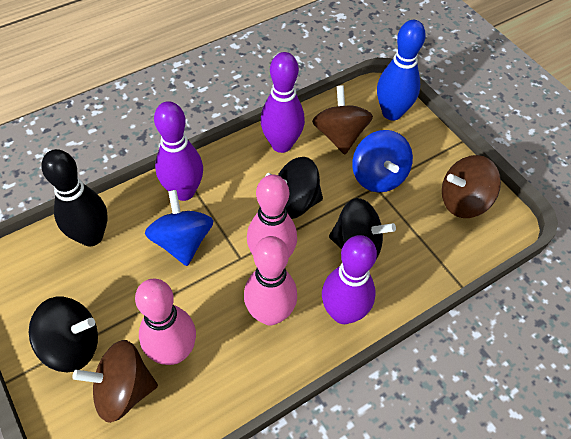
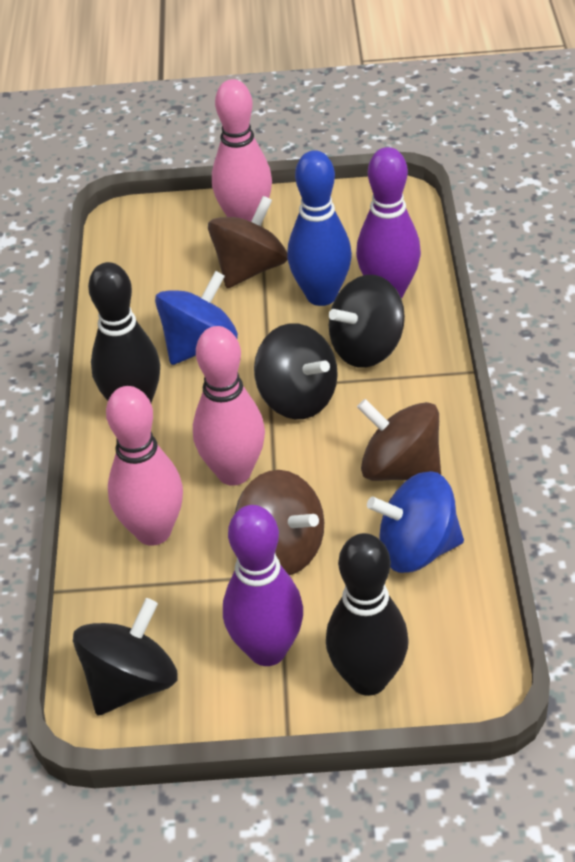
black bowling pin: [41,149,108,246] = 1 -> [88,262,160,403] [326,533,409,696] = 2
purple bowling pin: [154,101,203,201] [260,52,305,153] [322,235,377,324] = 3 -> [223,505,303,666] [356,147,421,299] = 2

